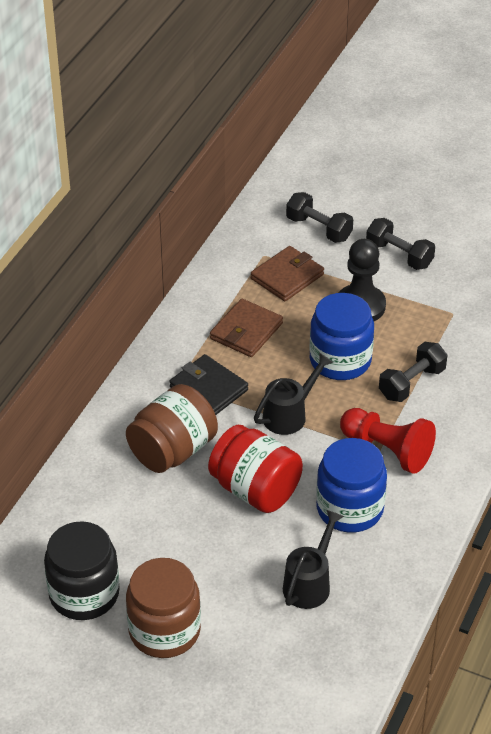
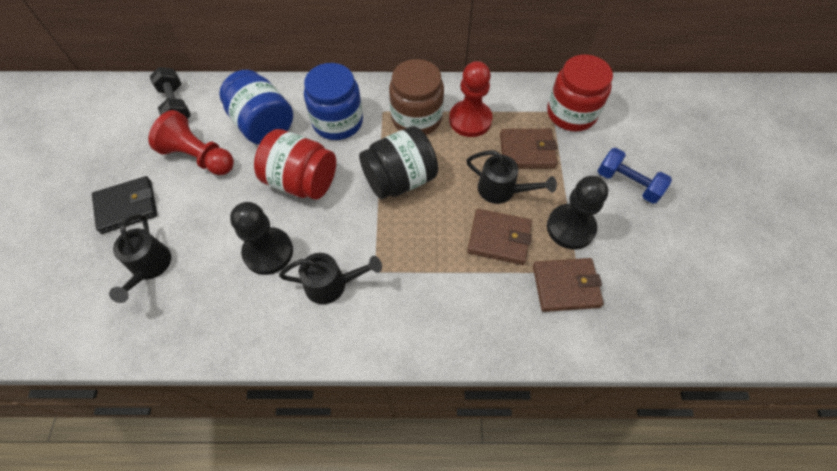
black dumbbell: [286,192,353,243] [366,218,435,270] [379,342,447,402] = 3 -> [150,67,191,119] = 1
black pawn: [339,239,386,321] = 1 -> [230,202,293,275] [547,176,608,249] = 2
black watering can: [254,353,334,435] [283,510,344,609] = 2 -> [109,214,171,303] [279,253,382,304] [466,150,557,204] = 3
blue dumbbell: none = 0 -> [598,148,672,204] = 1
brown jar: [126,384,218,473] [126,558,201,658] = 2 -> [389,59,444,135] = 1
brown wallet: [210,299,283,357] [251,246,324,301] = 2 -> [467,209,532,265] [500,129,557,169] [533,258,604,312] = 3
red jar: [208,425,303,513] = 1 -> [254,129,336,200] [547,55,613,132] = 2
red pawn: [340,408,436,474] = 1 -> [148,110,234,175] [449,61,493,137] = 2

